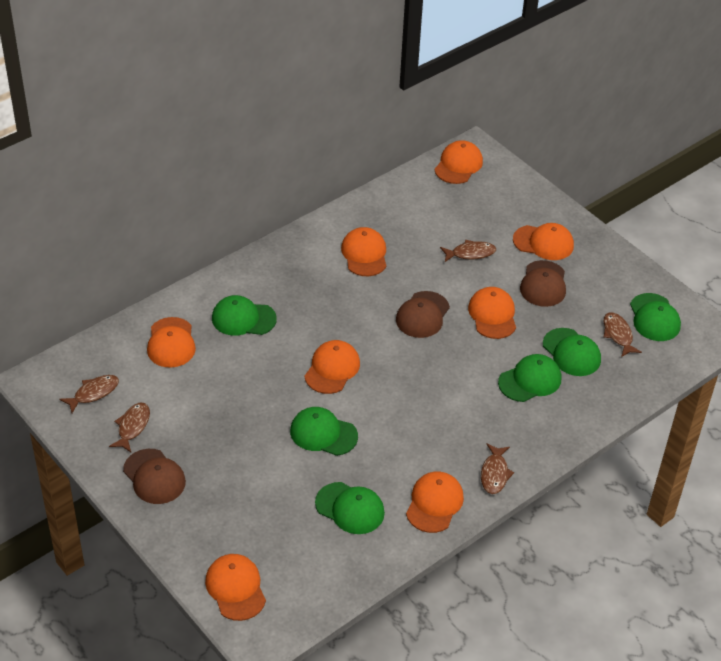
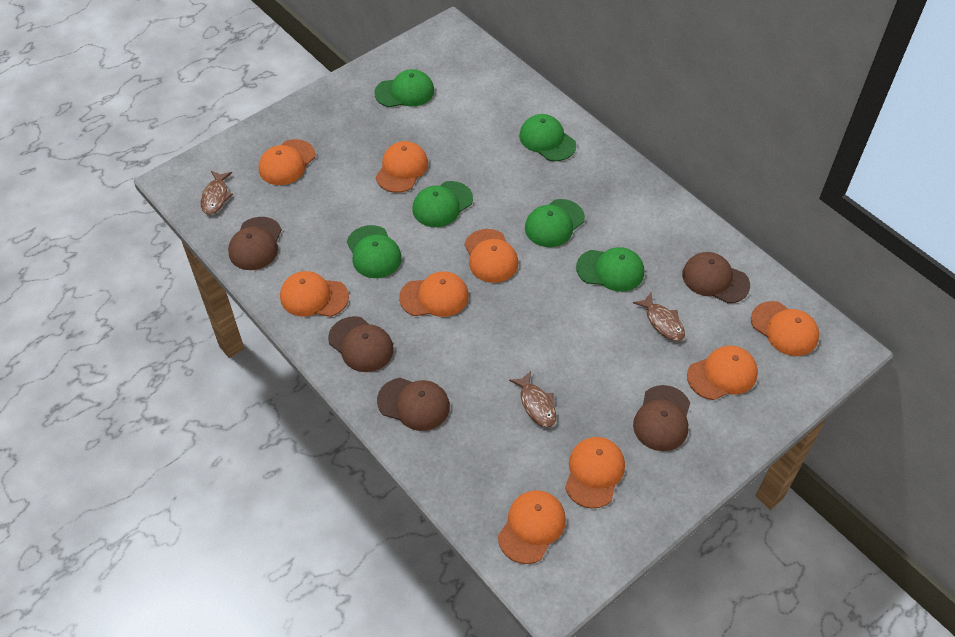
brown cap: [123,449,186,504] [396,291,450,338] [520,260,566,307] = 3 -> [228,217,282,270] [328,316,394,372] [377,378,450,431] [633,385,690,451] [682,252,750,303] = 5
brown fish: [60,375,119,413] [109,403,150,452] [440,240,496,262] [481,443,514,494] [604,312,642,357] = 5 -> [201,171,233,215] [509,371,556,427] [633,293,685,341] = 3
orange cap: [147,317,196,368] [205,554,266,621] [304,340,360,394] [341,227,386,276] [406,472,464,533] [434,140,483,184] [468,287,516,339] [513,223,574,260] = 8 -> [259,139,315,185] [280,271,349,317] [376,141,428,193] [399,272,469,317] [464,229,518,283] [498,490,566,564] [565,437,625,508] [687,346,758,400] [751,301,819,356] = 9

